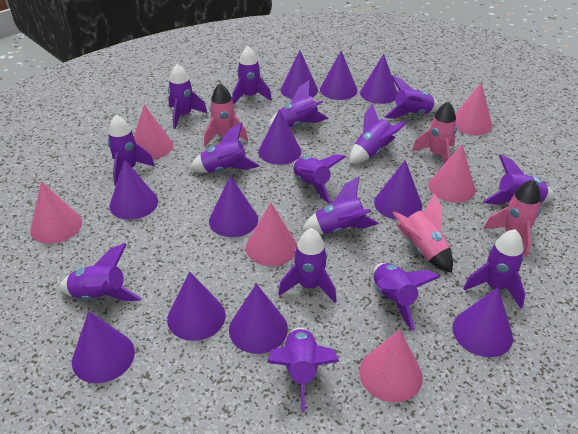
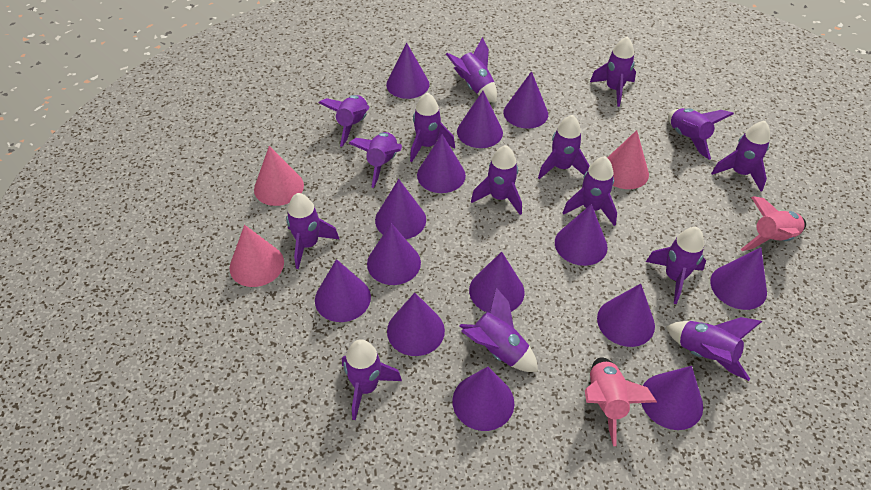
pink cone: [30,181,82,244] [134,105,173,159] [246,202,297,266] [359,329,423,402] [429,144,476,203] [455,82,492,135] = 6 -> [230,225,284,287] [254,146,304,206] [607,130,649,189] = 3
pink rocket: [204,83,248,146] [393,193,453,273] [412,101,457,164] [484,179,541,258] = 4 -> [585,357,657,446] [741,196,806,251] = 2
purple cone: [72,311,135,383] [110,159,158,220] [167,272,225,341] [209,176,258,237] [229,284,288,354] [258,109,301,165] [281,51,318,99] [320,50,358,100] [360,54,398,104] [374,160,422,220] [452,287,513,357] = 11 -> [315,259,371,322] [367,223,421,285] [375,179,426,239] [386,43,430,99] [387,293,445,356] [417,134,466,193] [452,367,514,431] [457,91,503,148] [469,252,525,313] [504,71,548,129] [555,204,608,266] [597,284,655,347] [641,366,703,430] [710,247,767,310] = 14

